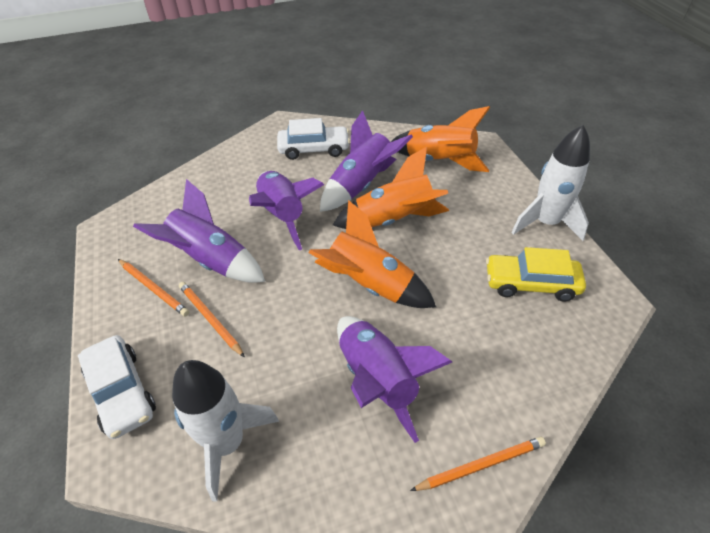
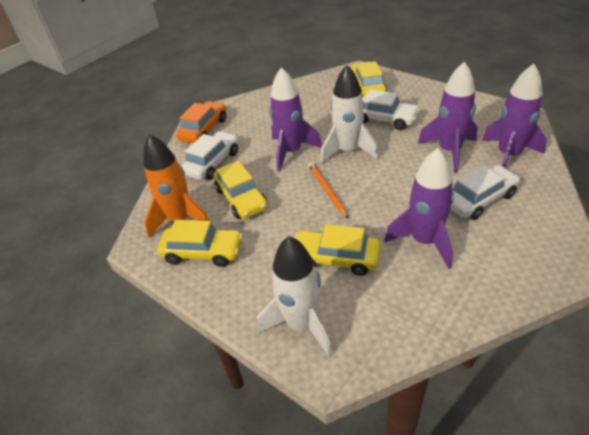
orange car: none = 0 -> [176,101,226,143] = 1
orange pencil: [118,259,189,317] [179,282,245,357] [410,437,546,491] = 3 -> [308,162,349,219] = 1
orange rocket: [308,200,436,308] [333,147,449,229] [391,106,490,172] = 3 -> [143,134,209,238] = 1
white car: [78,335,156,439] [277,118,350,160] = 2 -> [181,131,239,180] [362,89,420,130] [451,165,520,220] = 3
yellow car: [486,247,586,301] = 1 -> [157,220,243,267] [213,161,268,219] [295,224,381,276] [351,61,387,97] = 4

